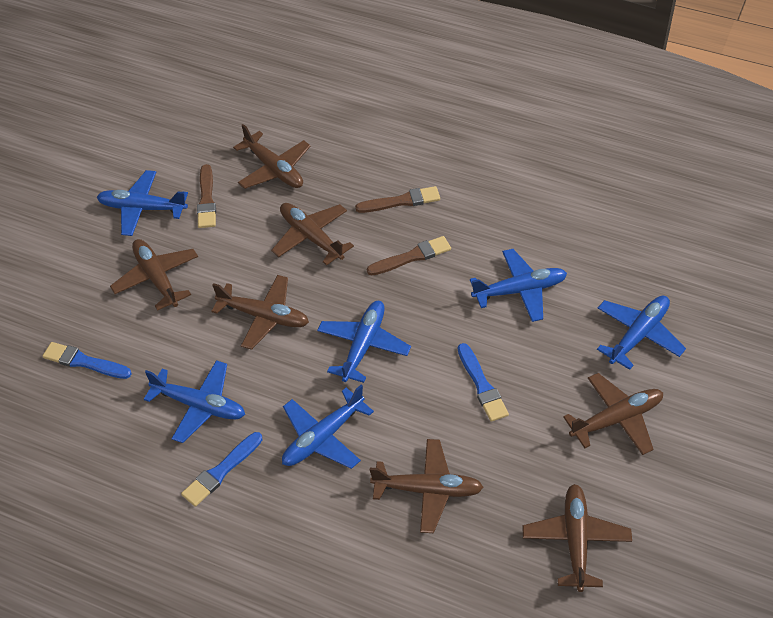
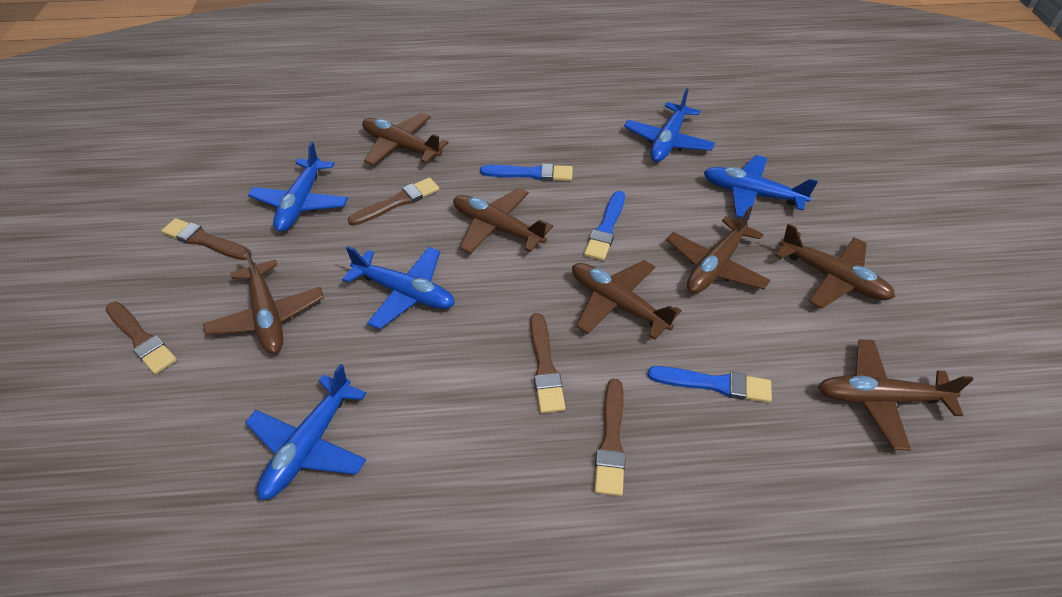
blue plane: [97,170,188,236] [144,360,245,443] [282,385,374,469] [317,301,411,383] [470,249,567,322] [597,296,686,370] = 6 -> [245,364,366,500] [248,142,348,232] [342,246,455,329] [624,88,715,162] [703,155,818,218] = 5
brown brush: [197,164,216,228] [355,186,440,213] [367,236,451,276] = 3 -> [106,302,177,374] [161,218,251,260] [348,177,439,226] [530,313,565,413] [594,379,626,496] = 5

